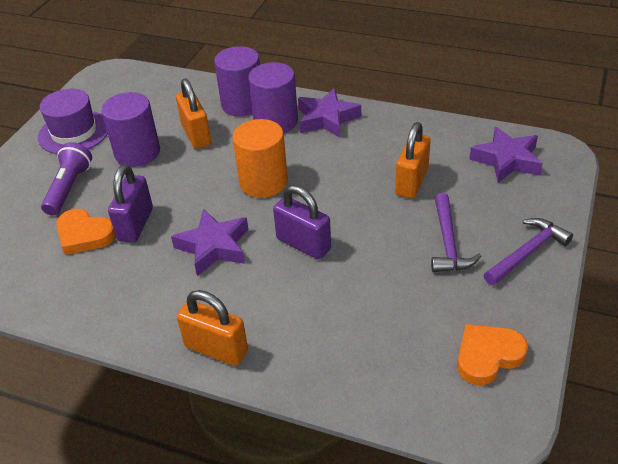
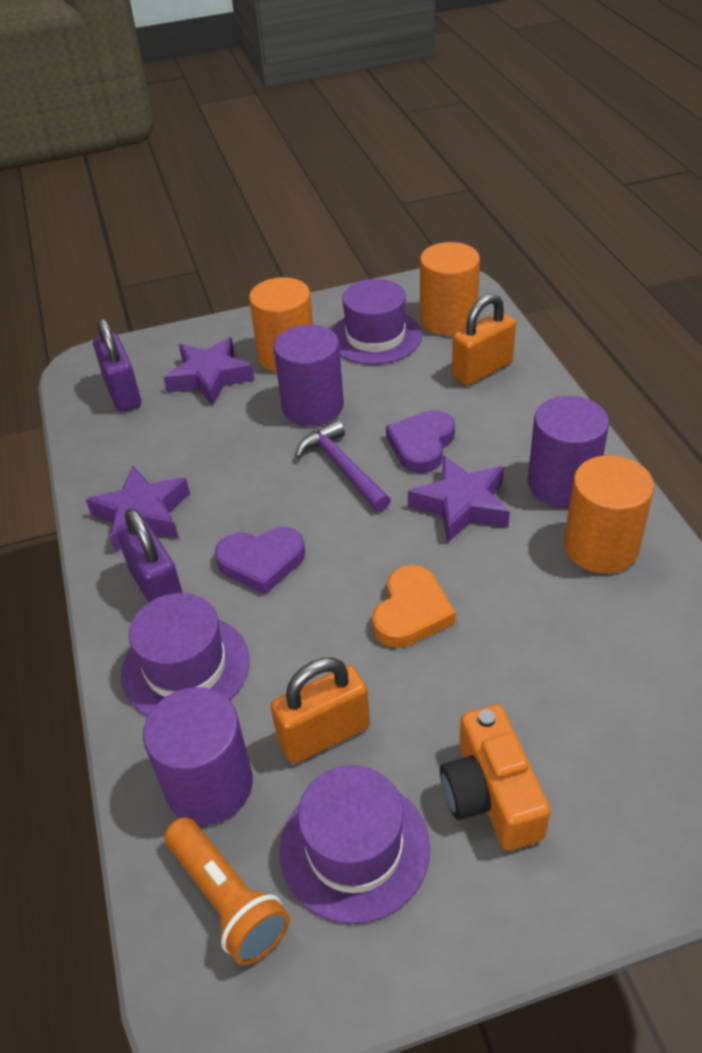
orange camera: none = 0 -> [440,705,551,851] = 1
orange cylinder: [232,119,288,198] = 1 -> [249,277,313,372] [420,242,480,336] [564,455,654,574] = 3
orange flashlight: none = 0 -> [165,817,290,965] = 1
orange heart: [56,209,116,255] [457,324,528,385] = 2 -> [372,565,456,648] = 1
orange padlock: [176,78,211,149] [177,290,248,366] [395,122,431,199] = 3 -> [271,658,370,764] [452,294,516,386] = 2
purple flashlight: [41,142,92,216] = 1 -> none = 0
purple hammer: [431,193,481,272] [484,218,573,286] = 2 -> [296,420,391,512] = 1
purple hat: [38,89,108,154] = 1 -> [121,593,249,716] [280,765,430,924] [332,279,422,365] = 3
purple heart: none = 0 -> [215,527,305,594] [386,410,455,473] = 2

